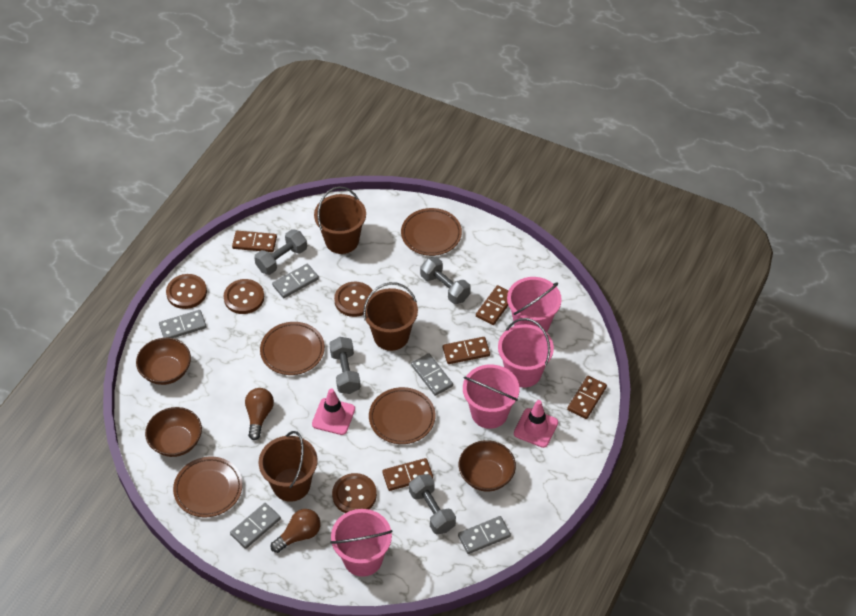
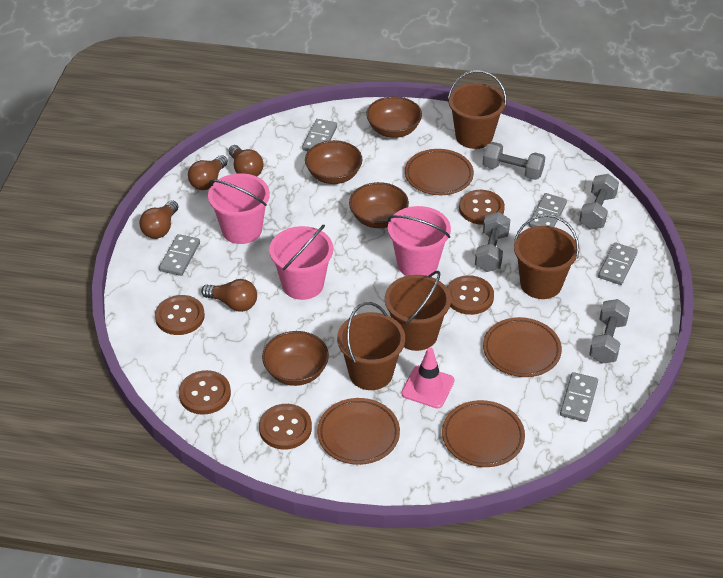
brown bowl: [136,338,191,385] [145,407,202,457] [459,440,516,492] = 3 -> [262,331,329,386] [305,140,363,184] [349,182,409,228] [366,96,422,138] = 4
brown bucket: [259,431,318,502] [314,186,366,254] [363,282,418,351] = 3 -> [337,302,405,390] [385,271,451,351] [448,70,507,149] [514,214,579,299] = 4
brown button: [166,274,207,309] [224,279,264,314] [332,473,377,513] [334,282,373,317] = 4 -> [155,295,205,335] [179,370,231,415] [259,404,312,450] [447,275,494,315] [459,190,505,225] = 5
brown domino: [232,231,277,252] [382,458,433,491] [443,337,490,364] [476,285,509,325] [567,376,607,419] = 5 -> none = 0
brown light bulb: [245,388,274,440] [271,509,321,553] = 2 -> [139,200,178,239] [188,155,228,190] [201,279,257,312] [228,145,263,177] = 4
pink bucket: [330,509,393,577] [463,364,520,429] [498,318,554,388] [507,277,562,332] = 4 -> [208,173,270,244] [269,225,333,300] [388,206,451,276] = 3
pink traffic cone: [312,388,355,435] [514,400,558,448] = 2 -> [401,347,455,408] = 1

